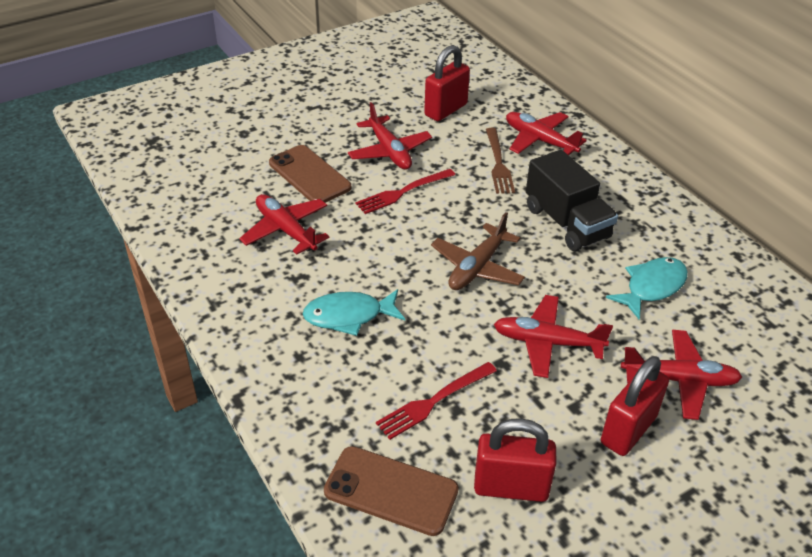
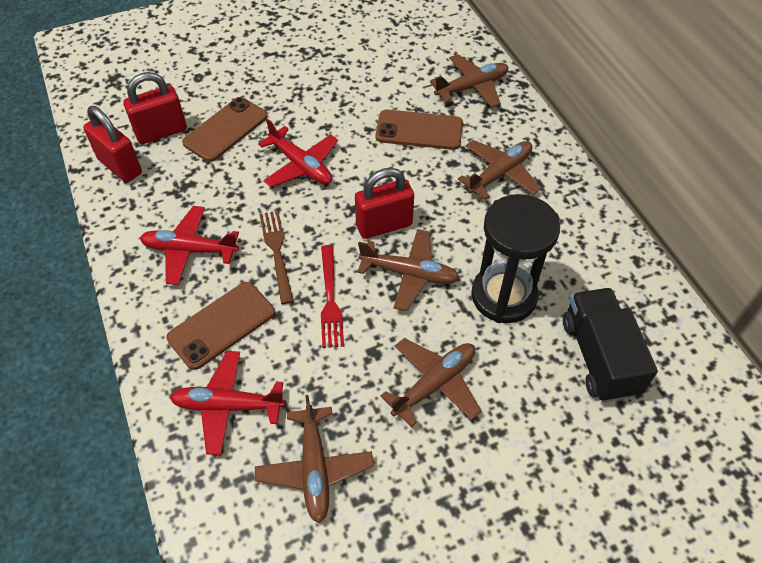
black hourglass: none = 0 -> [471,194,560,323] = 1
brown phone: [269,145,351,203] [324,446,459,536] = 2 -> [166,282,275,370] [182,97,268,162] [375,109,463,150] = 3
brown plane: [431,212,525,290] = 1 -> [255,395,374,523] [357,229,460,311] [380,338,481,427] [430,54,508,108] [458,140,541,200] = 5
red fork: [356,169,455,214] [376,362,497,440] = 2 -> [321,245,344,348] = 1
red plane: [239,194,329,255] [348,102,432,170] [494,295,613,378] [506,112,587,155] [621,330,742,420] = 5 -> [140,206,239,285] [170,351,286,455] [258,119,338,187] = 3
turquoise fish: [302,289,405,336] [606,257,688,320] = 2 -> none = 0

